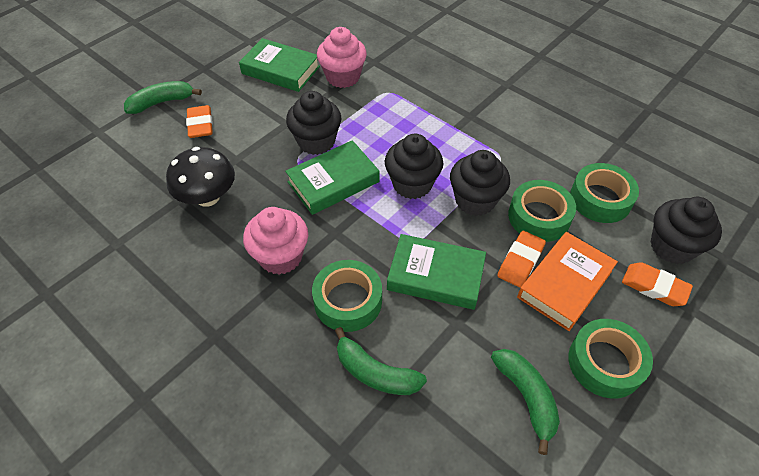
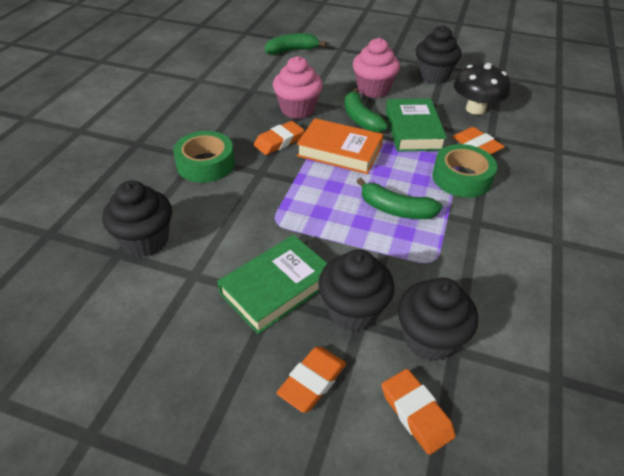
green book: [239,38,320,92] [285,140,380,215] [387,234,486,310] = 3 -> [217,235,328,334] [386,99,447,152] = 2
green tape: [312,260,382,332] [508,180,576,242] [568,319,653,399] [570,163,639,223] = 4 -> [173,131,235,183] [432,144,497,198] = 2
orange eraser: [186,105,213,138] [497,231,546,288] [622,262,693,306] = 3 -> [254,121,304,155] [276,347,346,413] [381,369,456,455] [452,127,505,155] = 4

